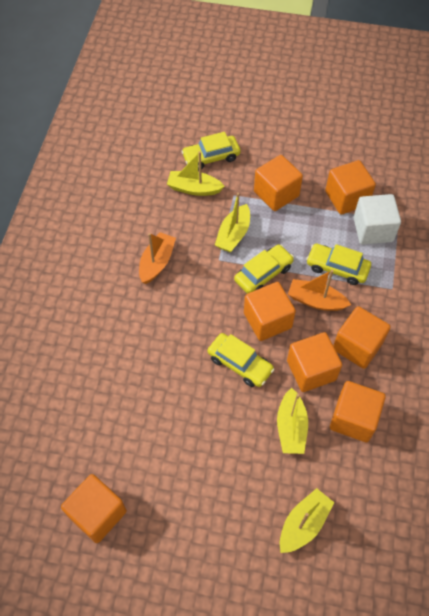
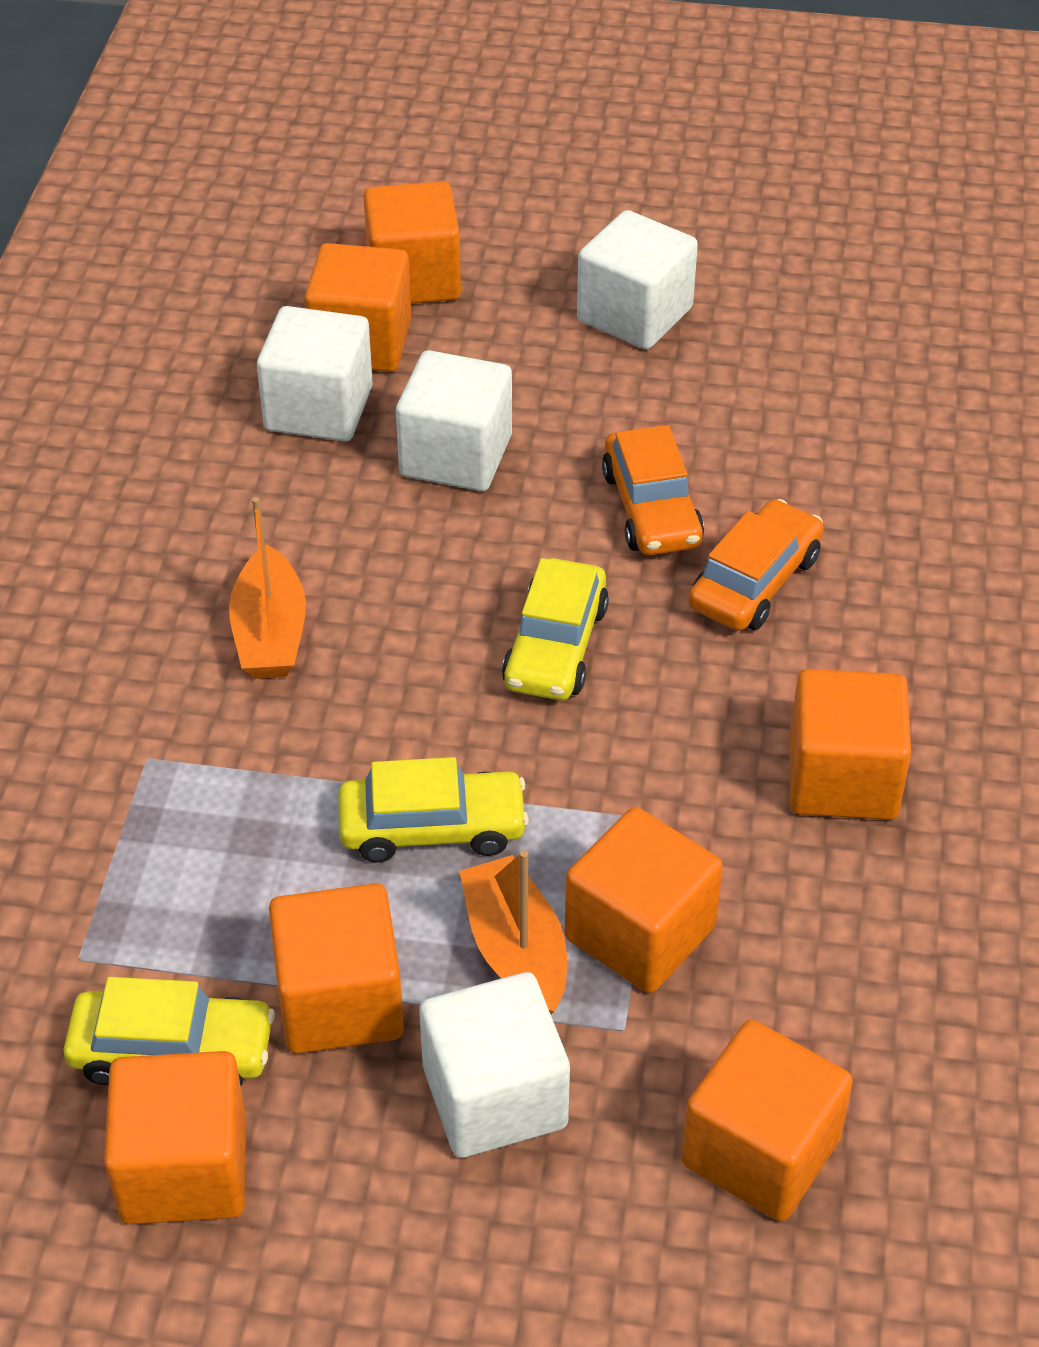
orange car: none = 0 -> [602,425,704,555] [688,499,824,631] = 2
white cube: [354,194,401,245] = 1 -> [257,306,373,441] [396,350,512,491] [419,972,570,1158] [577,210,698,349] = 4
yellow boat: [167,151,225,196] [215,193,250,252] [277,388,308,454] [280,488,334,553] = 4 -> none = 0
yellow car: [181,132,240,170] [208,333,275,387] [234,245,294,294] [306,244,371,285] = 4 -> [63,977,275,1086] [338,757,529,863] [502,558,609,700] = 3

